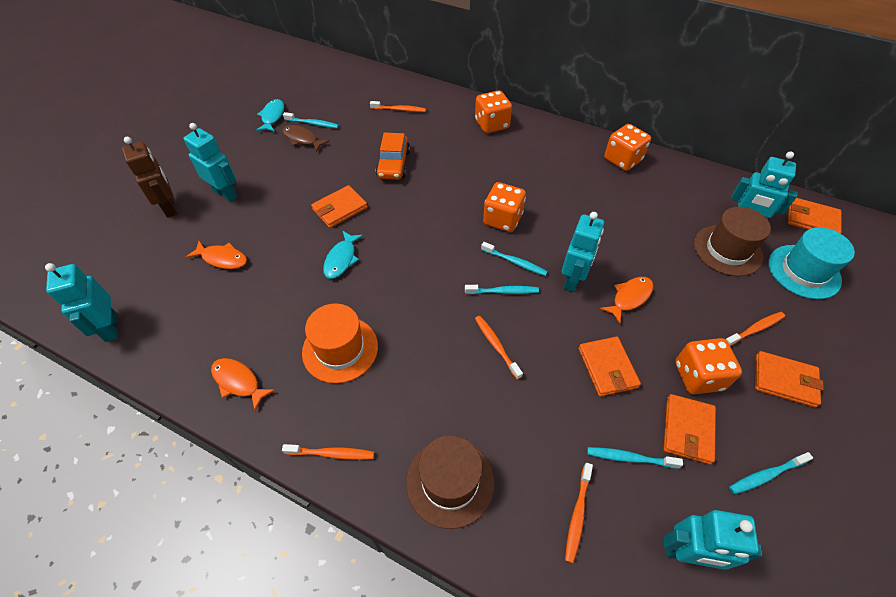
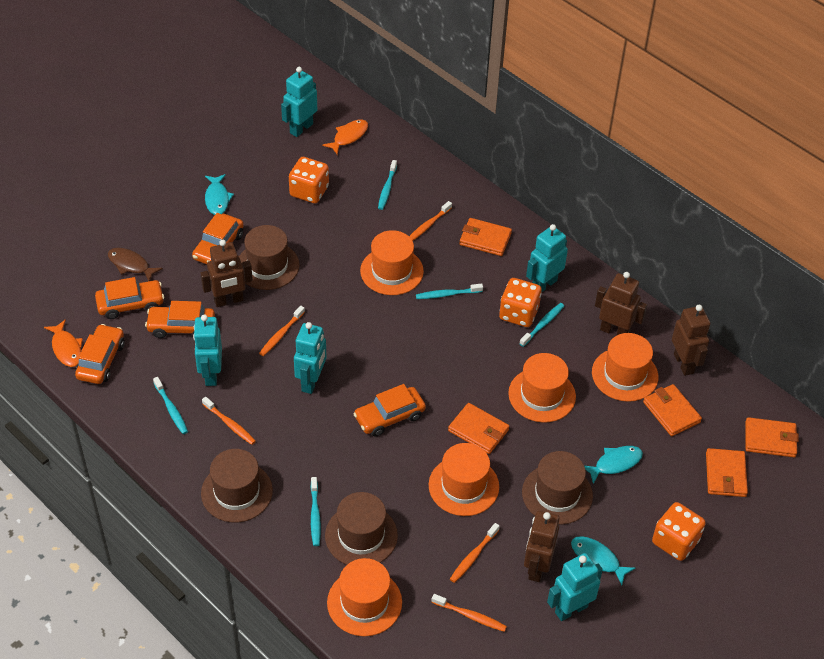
brown hat: [406,435,495,529] [694,207,771,276] = 2 -> [201,449,273,522] [239,225,300,290] [325,492,398,565] [522,451,593,524] = 4
brown robot: [122,137,177,218] = 1 -> [200,240,253,307] [524,511,559,582] [595,272,647,336] [672,305,710,376] = 4
orange car: [376,132,410,180] = 1 -> [75,324,125,384] [95,277,164,319] [145,301,215,338] [192,213,244,264] [353,384,426,436] = 5
orange dice: [475,90,512,133] [483,182,526,232] [604,124,651,171] [675,338,742,395] = 4 -> [289,157,329,204] [499,278,542,327] [652,502,706,561] = 3
orange fish: [186,241,247,269] [211,358,275,411] [600,277,654,323] = 3 -> [44,319,83,367] [322,120,368,155] = 2
orange hat: [302,303,378,383] = 1 -> [327,558,402,636] [360,230,424,295] [429,443,499,516] [508,353,576,423] [592,333,658,402] = 5
turquoise fish: [256,99,284,132] [323,230,363,279] = 2 -> [205,174,234,215] [571,536,636,585] [585,446,643,484] = 3
turquoise hat: [768,227,855,299] = 1 -> none = 0

